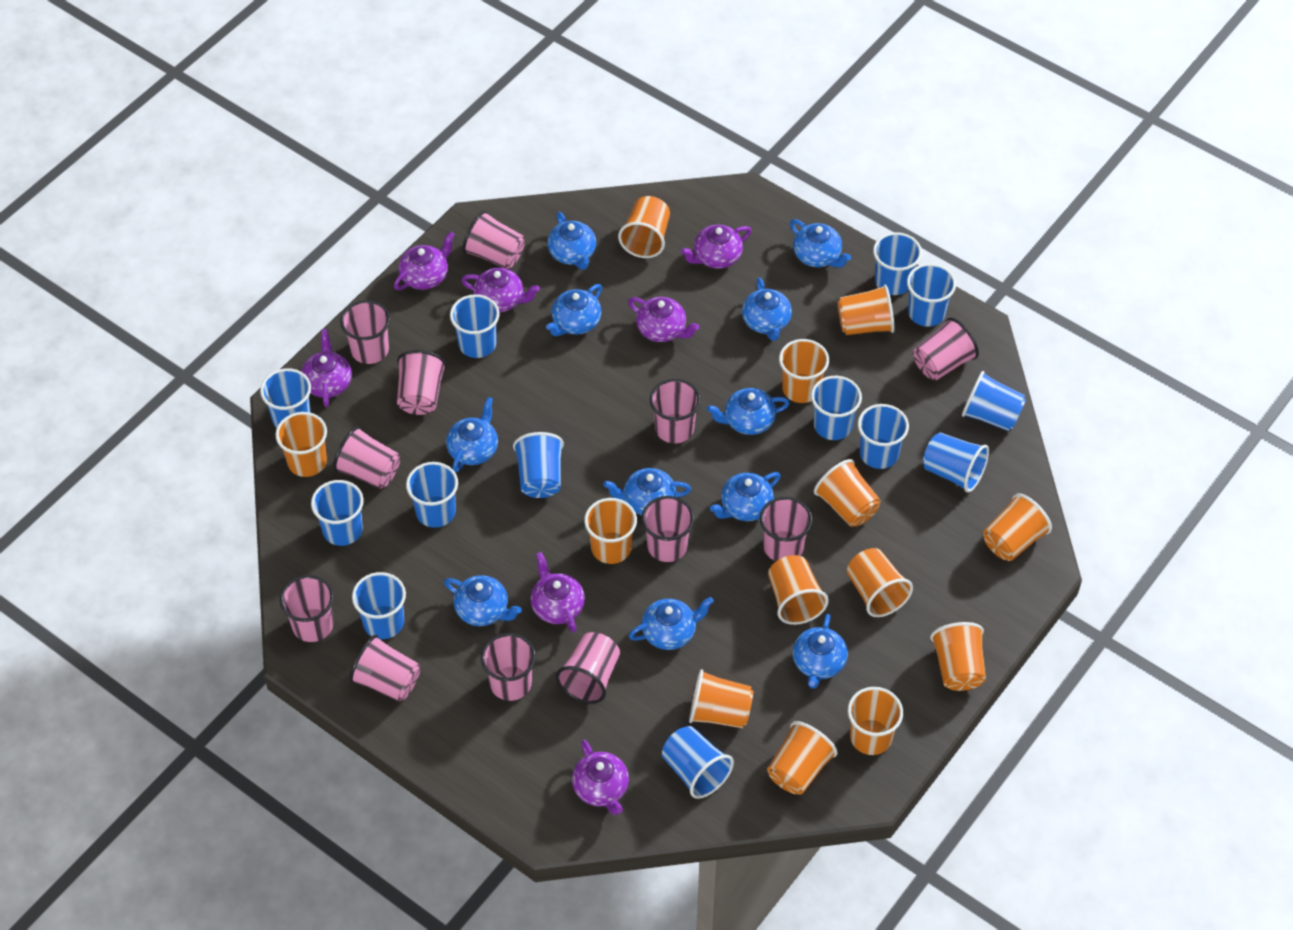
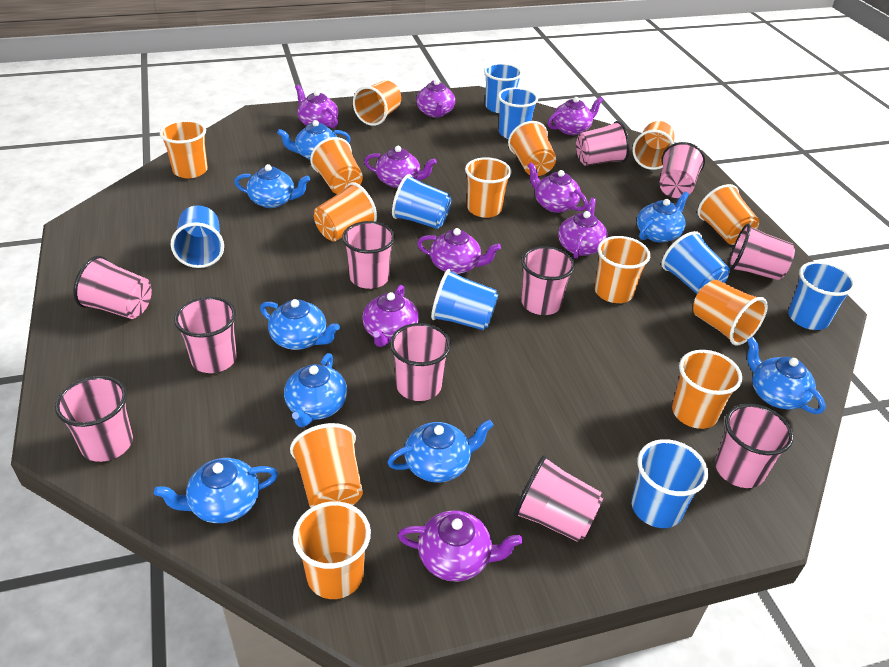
blue cup: [260,368,311,428] [311,480,364,546] [352,572,406,639] [406,462,458,528] [450,294,500,358] [513,432,564,498] [662,726,734,799] [811,376,862,440] [858,404,909,469] [873,232,922,295] [907,263,956,327] [923,433,989,492] [962,371,1026,431] = 13 -> [171,205,224,268] [392,174,451,229] [431,269,498,330] [484,63,522,113] [498,87,538,139] [632,439,708,528] [661,231,730,294] [788,261,855,330] = 8
blue teapot: [444,575,522,626] [446,397,498,473] [546,284,602,336] [547,212,596,270] [603,468,691,515] [629,597,714,650] [707,388,790,435] [710,472,781,521] [742,278,792,341] [790,219,851,268] [793,614,848,689] = 11 -> [154,458,278,523] [234,164,310,208] [260,299,340,350] [277,120,351,160] [284,353,347,427] [387,419,494,482] [637,192,689,243] [747,337,826,414] = 8
pink cup: [280,575,334,642] [333,426,400,489] [340,300,390,364] [349,635,420,701] [397,350,447,415] [463,211,525,269] [481,633,536,701] [556,632,620,703] [641,496,694,562] [650,379,701,443] [760,497,812,561] [914,318,979,380] = 12 -> [55,376,133,462] [73,256,152,319] [174,297,237,373] [342,221,395,289] [390,323,451,401] [514,455,603,542] [521,246,575,315] [576,121,630,166] [660,142,705,198] [715,404,793,488] [728,224,795,280] = 11
purple teapot: [301,329,352,407] [394,231,455,290] [461,268,540,312] [531,552,585,632] [572,740,629,815] [628,297,699,342] [681,225,752,269] = 7 -> [295,85,338,128] [363,285,419,347] [364,146,437,188] [398,511,523,582] [416,79,455,118] [417,228,501,274] [528,162,588,213] [548,97,603,135] [558,198,607,259] = 9

